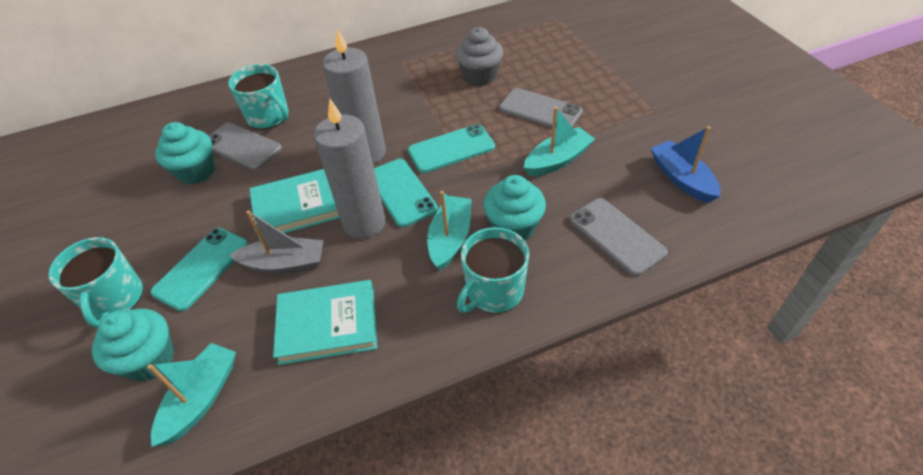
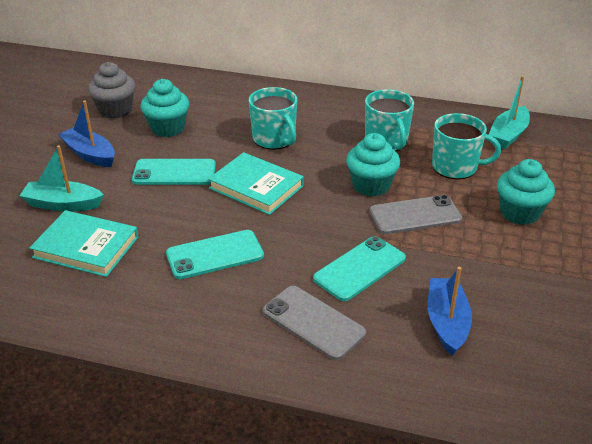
blue boat: [651,126,720,203] = 1 -> [58,100,115,167] [428,267,472,356] = 2
grey boat: [229,210,324,274] = 1 -> none = 0
grey candle: [314,99,386,239] [323,29,386,164] = 2 -> none = 0
grey phone: [209,123,282,170] [499,88,582,128] [570,198,668,276] = 3 -> [263,286,366,360] [369,195,462,234] = 2
turquoise boat: [147,343,236,447] [427,191,472,271] [524,107,595,176] = 3 -> [19,145,104,211] [489,76,530,149] = 2

